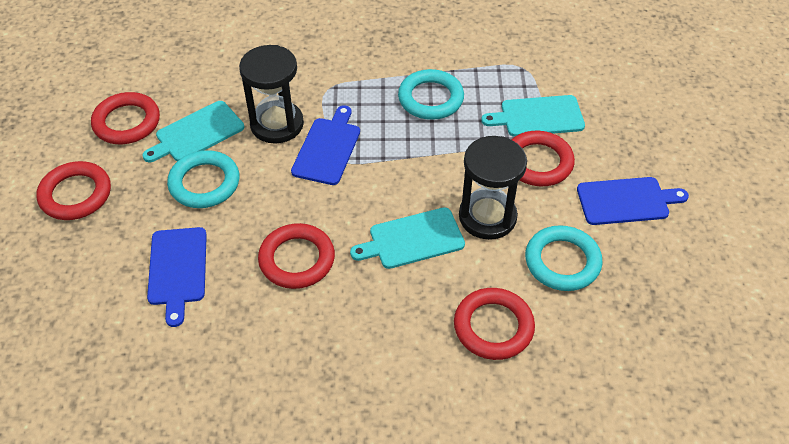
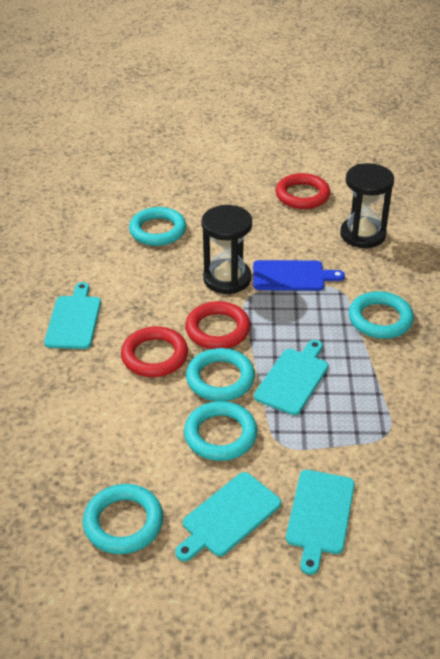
blue cutting board: [147,227,207,327] [291,105,360,185] [577,177,689,225] = 3 -> [253,260,345,291] = 1
red ring: [36,161,111,220] [91,92,160,144] [258,223,335,289] [454,288,535,360] [512,131,575,186] = 5 -> [121,326,188,377] [185,301,250,349] [276,173,330,209] = 3
turquoise cutting board: [142,101,244,162] [350,207,465,269] [481,95,585,137] = 3 -> [44,282,101,349] [175,472,281,561] [254,340,328,415] [286,470,355,575] = 4
turquoise ring: [167,150,239,208] [398,69,464,120] [525,225,603,291] = 3 -> [83,484,163,554] [129,207,186,246] [184,401,257,461] [186,348,255,401] [349,291,414,339] = 5

